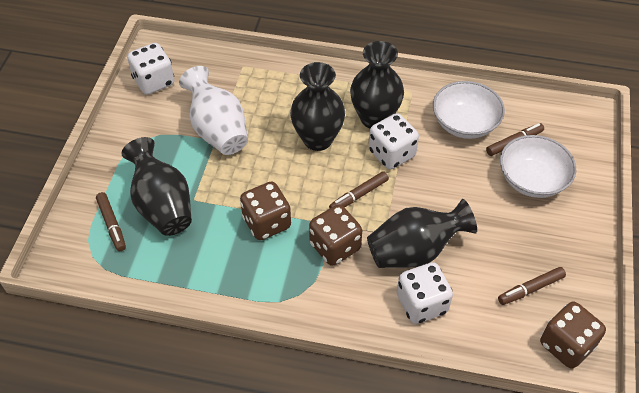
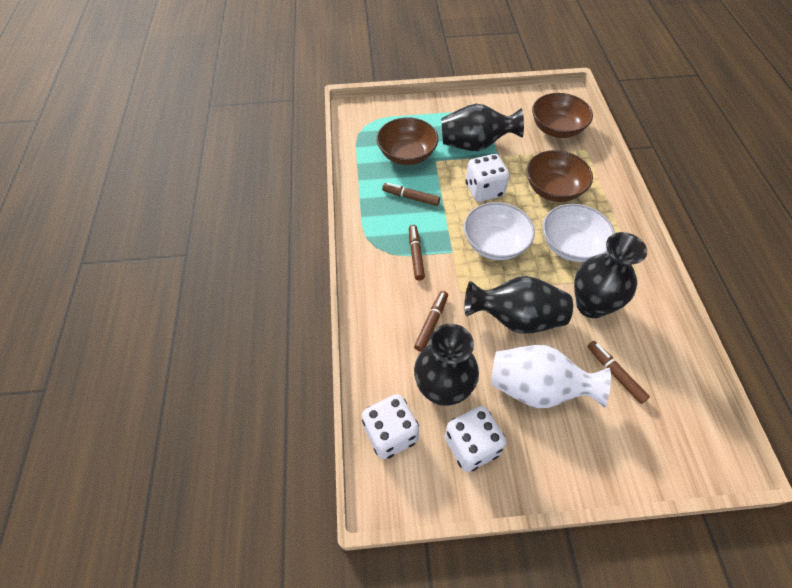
brown bowl: none = 0 -> [377,118,438,165] [526,150,593,202] [532,93,593,138] = 3
brown dice: [240,182,291,240] [309,205,362,266] [540,302,606,369] = 3 -> none = 0

